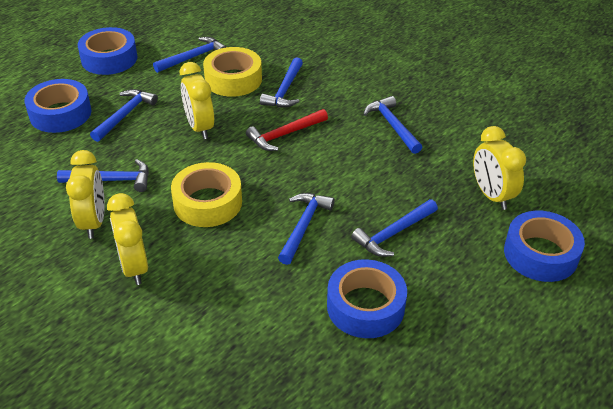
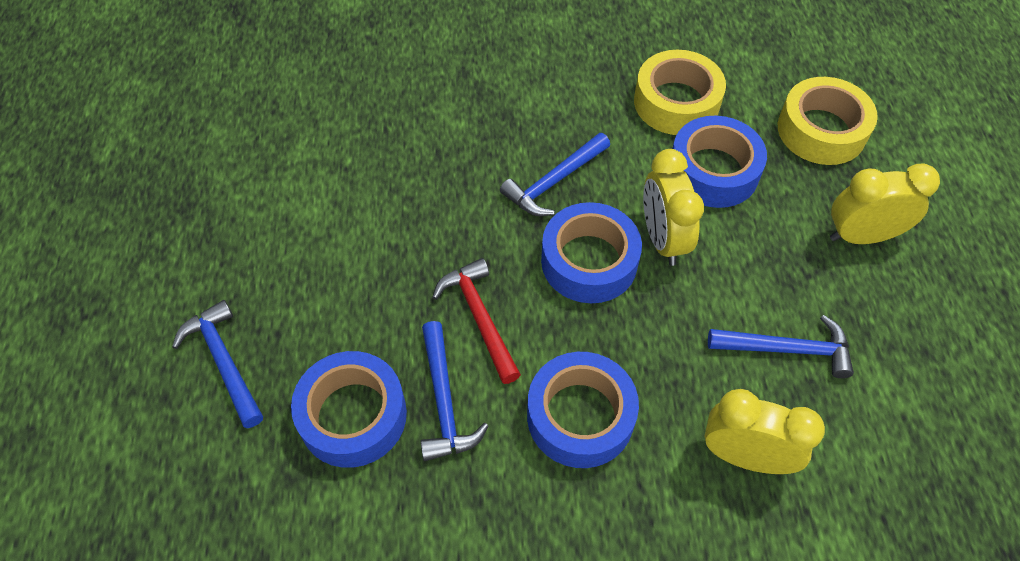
blue hammer: [57,159,149,192] [90,89,158,142] [153,37,226,73] [260,57,303,107] [278,193,335,265] [351,199,438,257] [363,96,422,154] = 7 -> [172,300,263,428] [420,321,489,461] [500,133,610,216] [708,315,854,378] = 4
yellow clock: [66,150,105,239] [107,193,148,285] [180,62,214,139] [473,126,526,210] = 4 -> [643,149,704,266] [704,389,825,474] [830,164,940,244] = 3

